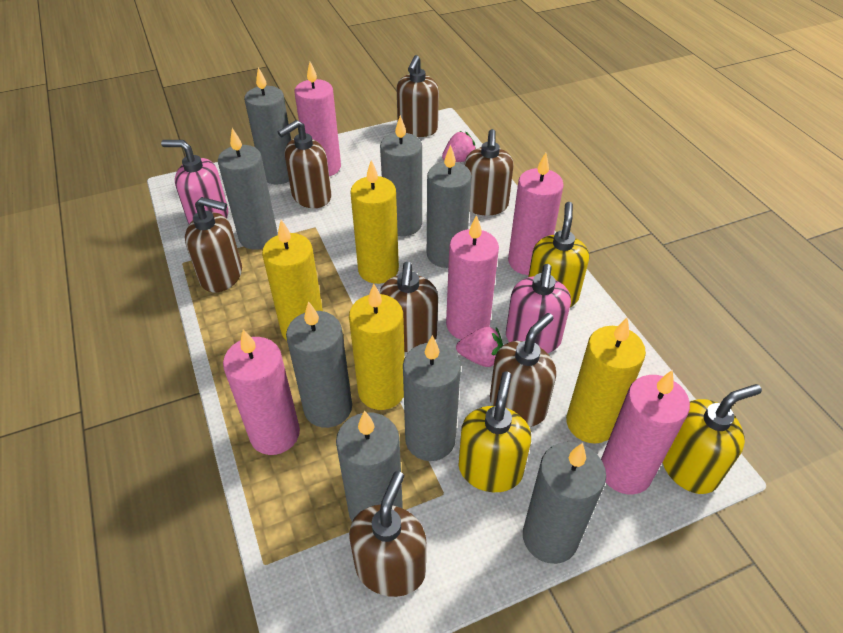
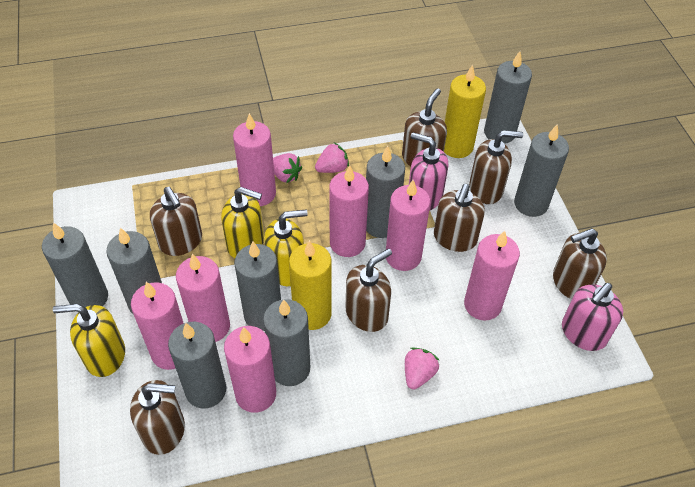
pink candle: [223,329,300,455] [294,62,341,176] [446,215,499,340] [508,153,564,275] [601,370,690,495] = 5 -> [131,282,183,370] [176,254,230,342] [224,326,276,413] [233,113,276,206] [329,165,369,257] [386,180,430,271] [464,231,520,321] = 7
pink strawberry: [442,131,476,162] [456,327,503,367] = 2 -> [273,153,302,183] [315,142,349,173] [405,347,439,390] = 3
yellow candle: [262,220,323,340] [349,284,405,410] [350,160,399,284] [566,318,646,443] = 4 -> [289,240,332,330] [444,65,486,158] = 2

